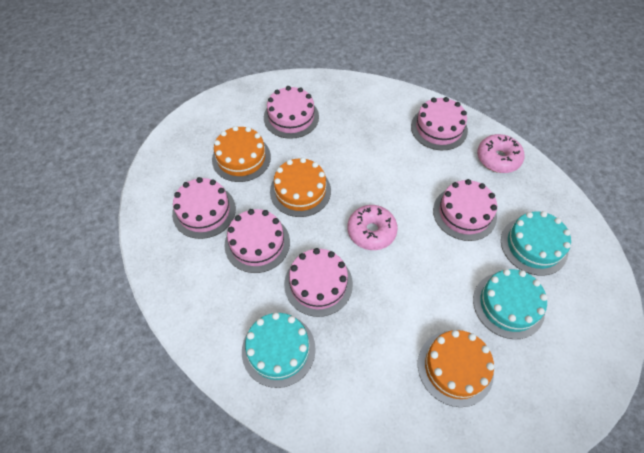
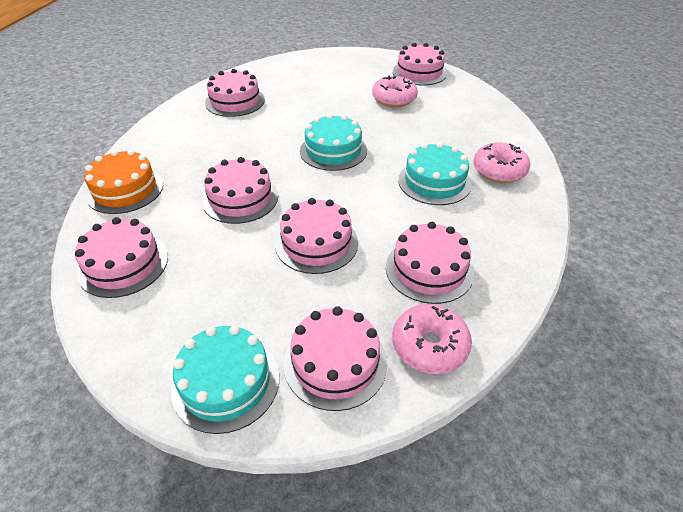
orange cake: [212,126,271,182] [270,158,331,217] [418,330,494,407] = 3 -> [84,149,163,214] = 1
pink cake: [172,177,236,239] [225,209,290,273] [264,86,319,139] [284,248,353,317] [411,97,468,150] [433,179,497,241] = 6 -> [75,217,168,298] [202,157,278,224] [205,69,265,117] [275,198,358,274] [284,306,387,411] [386,222,474,304] [393,43,447,85] = 7
pink donut: [347,205,398,250] [477,134,524,173] = 2 -> [372,75,418,107] [392,304,472,374] [473,142,530,183] = 3

